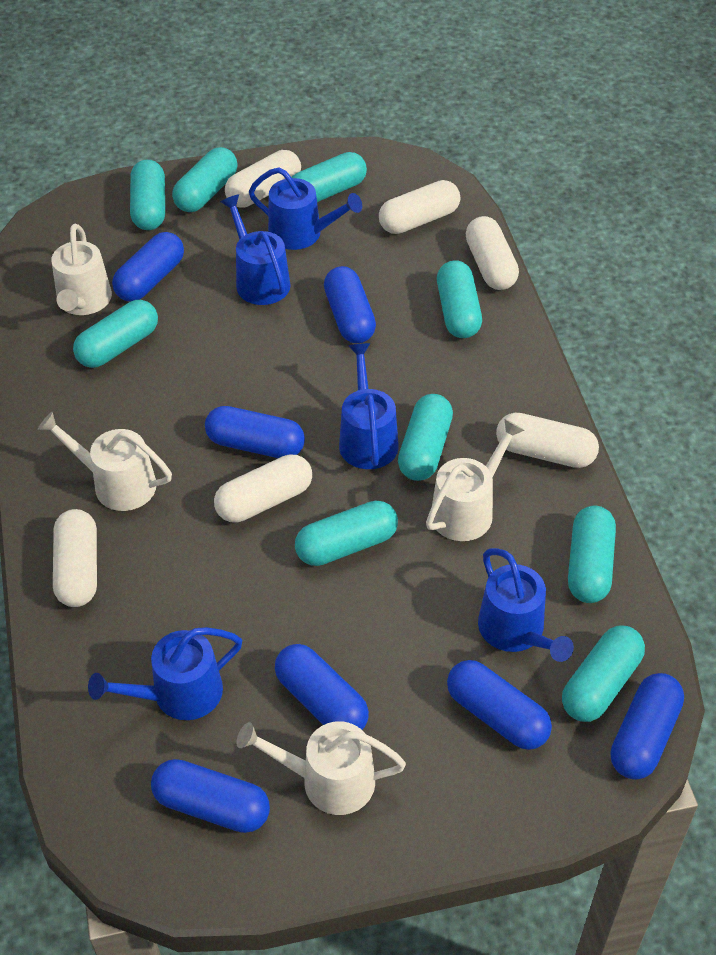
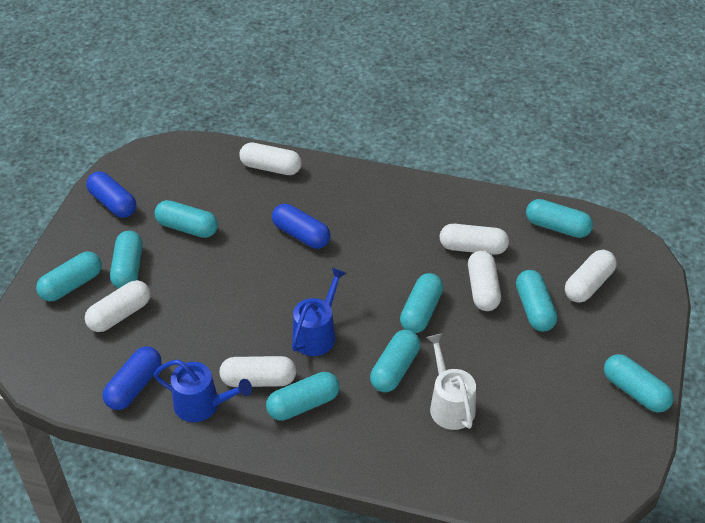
blue capsule: [112,232,184,302] [151,759,270,833] [205,406,305,458] [275,644,369,730] [324,266,376,343] [447,660,552,750] [610,673,684,780] = 7 -> [86,171,136,218] [103,346,161,410] [272,204,331,249] = 3
blue watering can: [88,627,242,720] [221,194,291,305] [249,167,362,250] [339,343,399,469] [478,548,574,662] = 5 -> [154,360,252,422] [292,268,346,356] = 2
white watering can: [38,412,172,511] [51,224,112,315] [236,721,406,815] [426,419,525,541] = 4 -> [426,333,476,430] = 1

